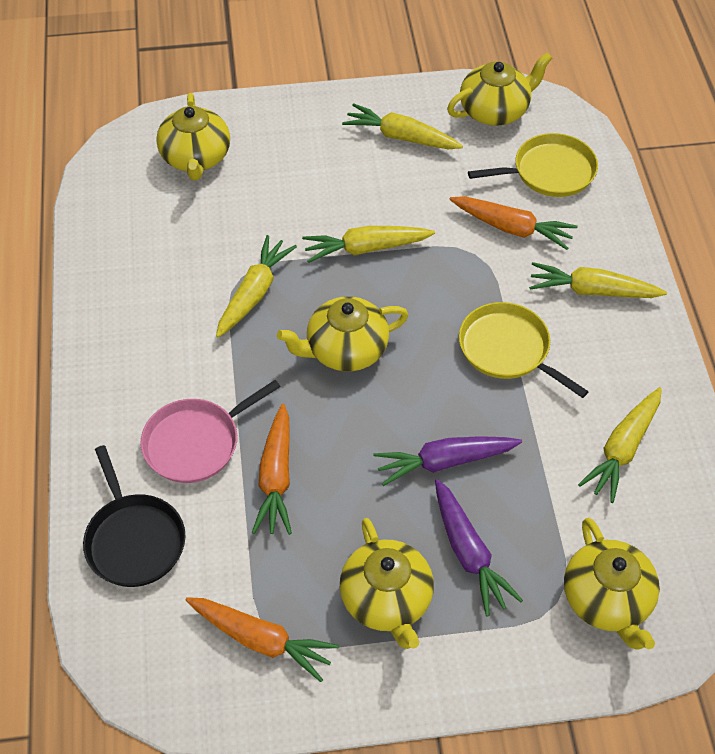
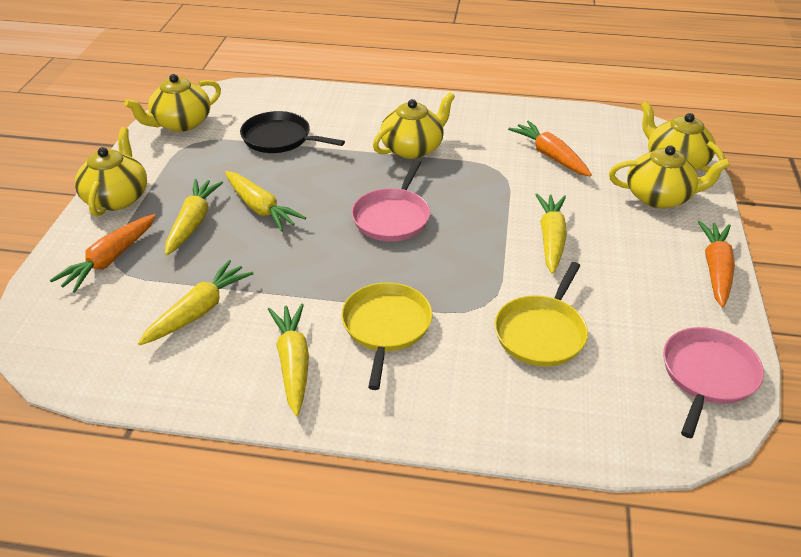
pink pan: [140,380,280,483] = 1 -> [351,160,430,241] [663,327,764,438] = 2
purple carrot: [373,436,522,486] [435,479,523,617] = 2 -> none = 0

